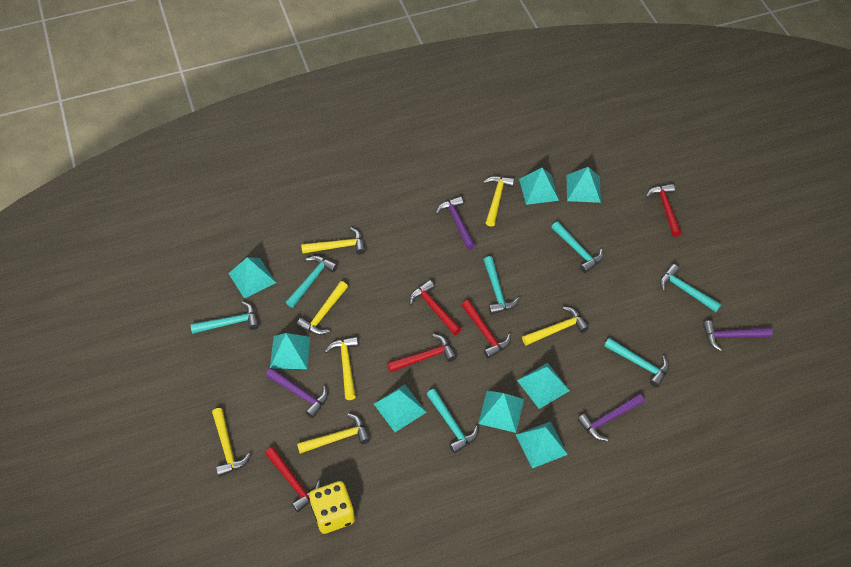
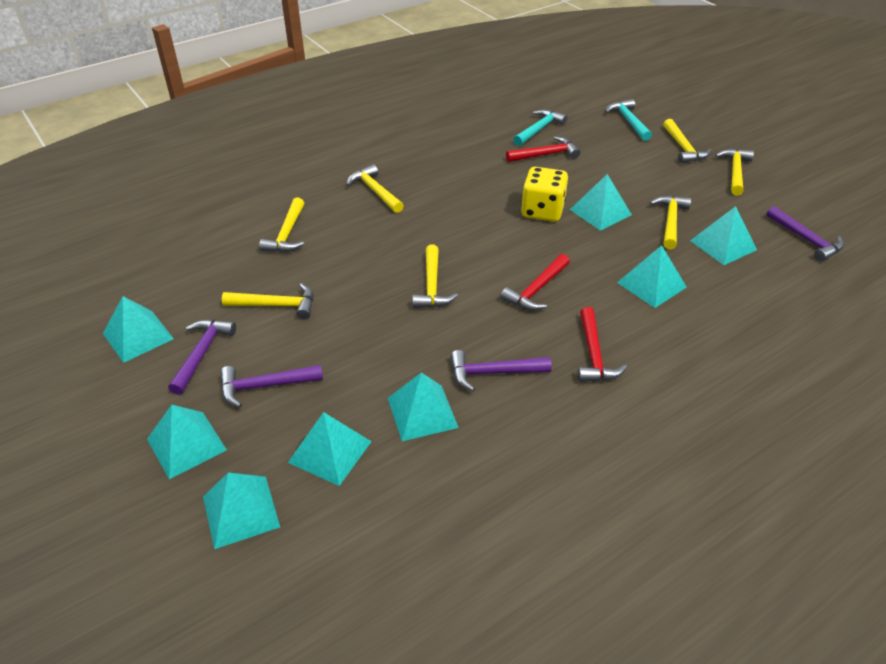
red hammer: [265,447,321,512] [387,334,456,373] [409,280,461,335] [461,300,511,359] [646,184,682,237] = 5 -> [501,254,570,311] [506,136,580,162] [577,307,627,382] = 3
turquoise hammer: [190,302,259,334] [286,256,338,308] [426,389,478,454] [484,256,520,315] [551,221,604,273] [604,338,669,387] [660,264,722,312] = 7 -> [513,109,567,146] [605,99,652,141] = 2

